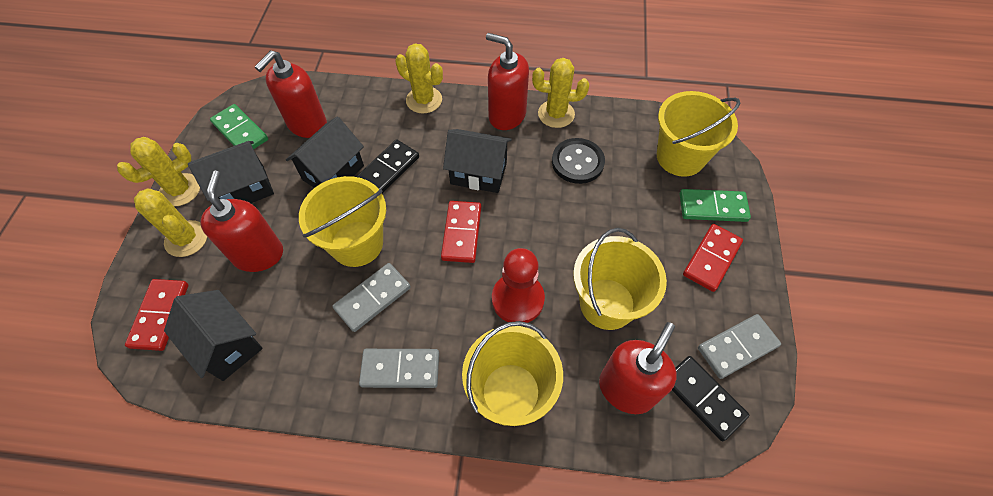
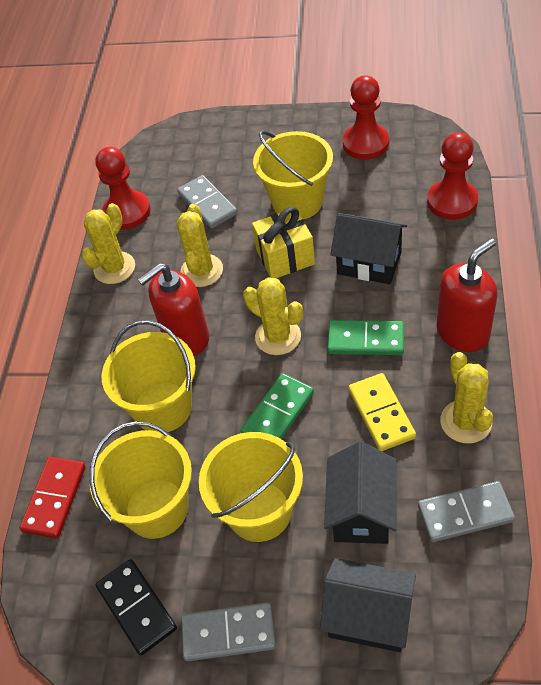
black button: [552,138,605,184] = 1 -> none = 0
black domino: [356,140,419,193] [672,356,750,441] = 2 -> [96,559,177,655] = 1
black house: [164,290,263,381] [188,141,274,203] [286,116,364,188] [443,129,512,193] = 4 -> [320,558,416,652] [324,441,397,544] [330,213,407,284] = 3
red domino: [125,279,189,351] [441,201,481,263] [683,224,743,292] = 3 -> [20,457,86,539] = 1
red pawn: [492,248,545,323] = 1 -> [96,147,151,230] [343,75,389,160] [427,132,478,220] = 3
red soap dispenser: [200,171,283,272] [255,50,327,138] [486,33,529,130] [599,322,677,414] = 4 -> [138,263,209,356] [436,238,497,352] = 2
yellow domino: none = 0 -> [348,373,416,451] = 1
yellow gift: none = 0 -> [252,207,315,278] = 1

